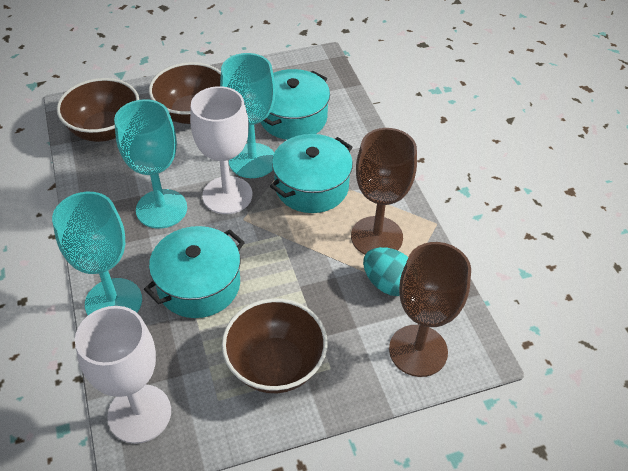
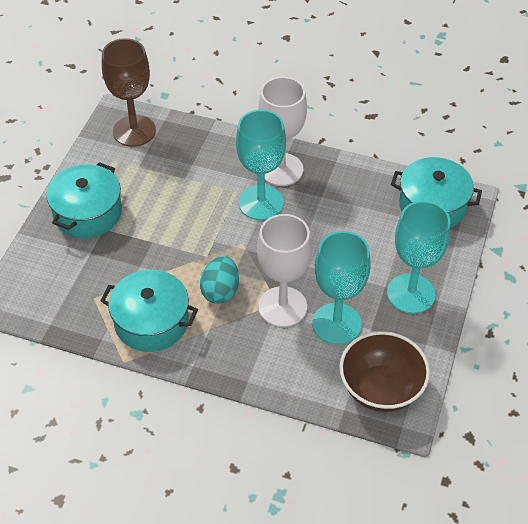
brown bowl: [57,78,139,142] [149,62,221,124] [222,298,327,393] = 3 -> [339,331,430,412] = 1
brown goblet: [351,128,417,255] [389,242,471,377] = 2 -> [102,38,156,147] = 1

